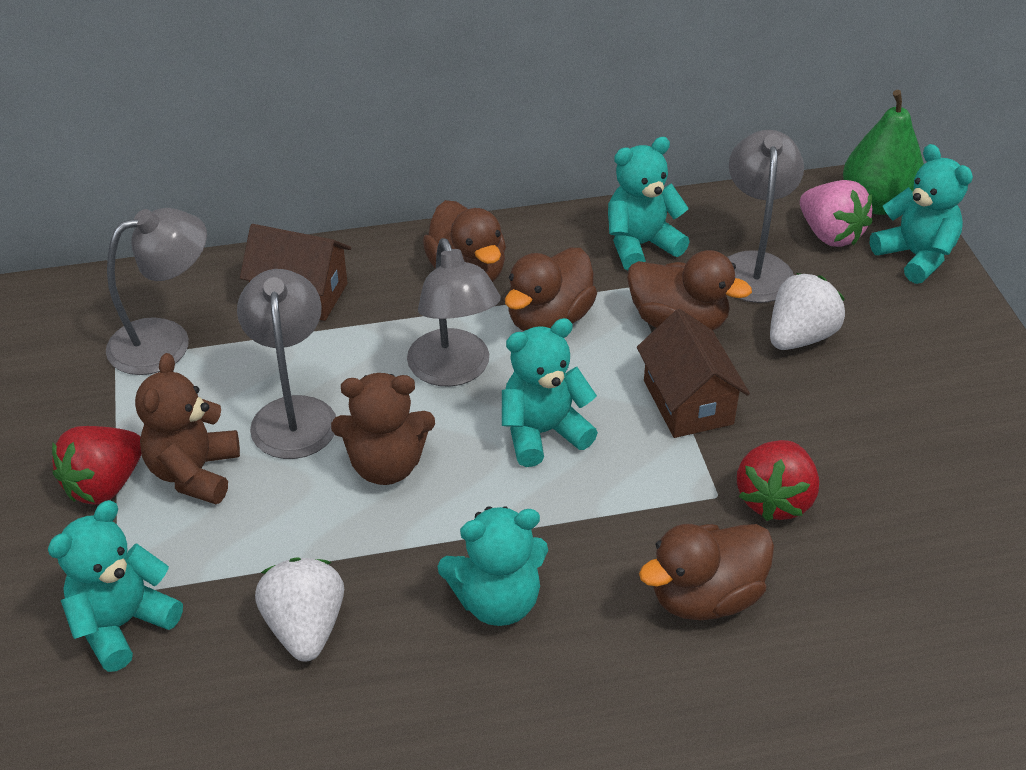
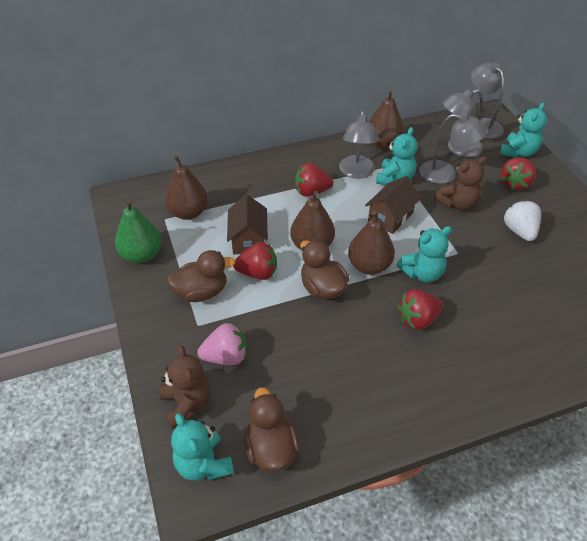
brown duck: [423,200,506,282] [505,248,597,331] [627,250,752,330] [639,524,774,620] = 4 -> [167,250,235,302] [244,388,300,472] [300,240,349,300] = 3
brown pear: none = 0 -> [165,156,208,220] [290,191,335,251] [348,211,395,275] [369,90,404,149] = 4
red strawberry: [52,426,142,505] [737,440,819,521] = 2 -> [233,242,277,280] [295,163,334,197] [398,289,444,330] [501,157,536,190] = 4
turquoise teddy bear: [48,500,183,672] [437,506,548,626] [502,318,598,467] [608,137,689,270] [870,144,973,284] = 5 -> [171,413,234,481] [376,127,418,185] [397,226,452,282] [500,103,547,158] = 4
white strawberry: [255,558,344,662] [770,273,845,350] = 2 -> [504,200,541,241] = 1

